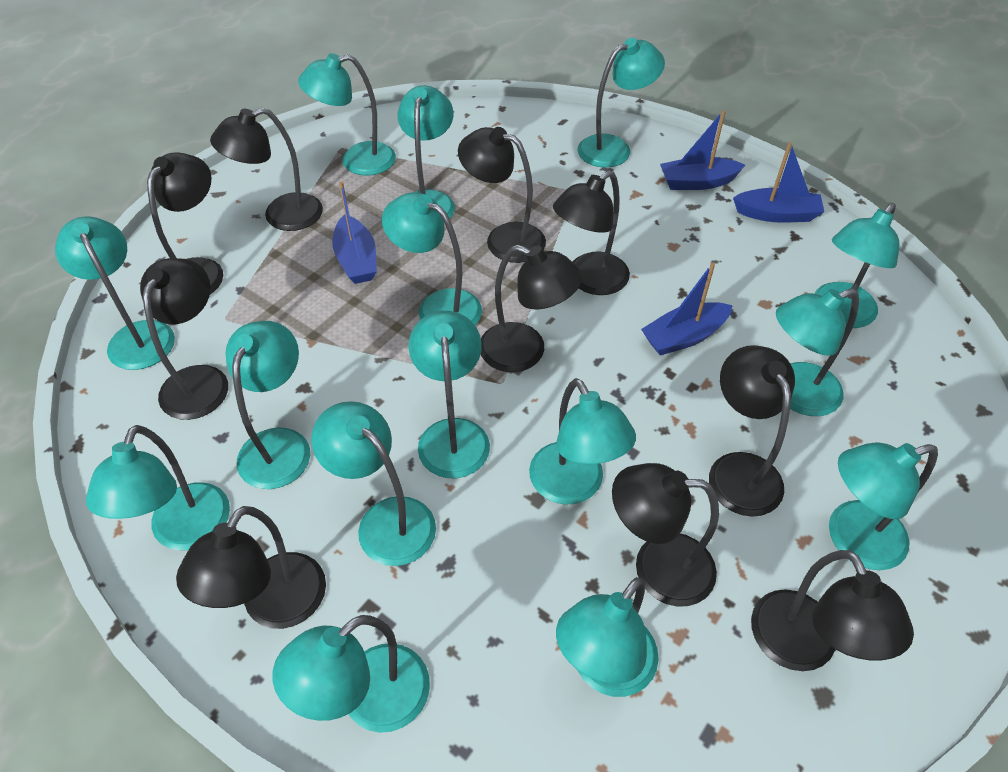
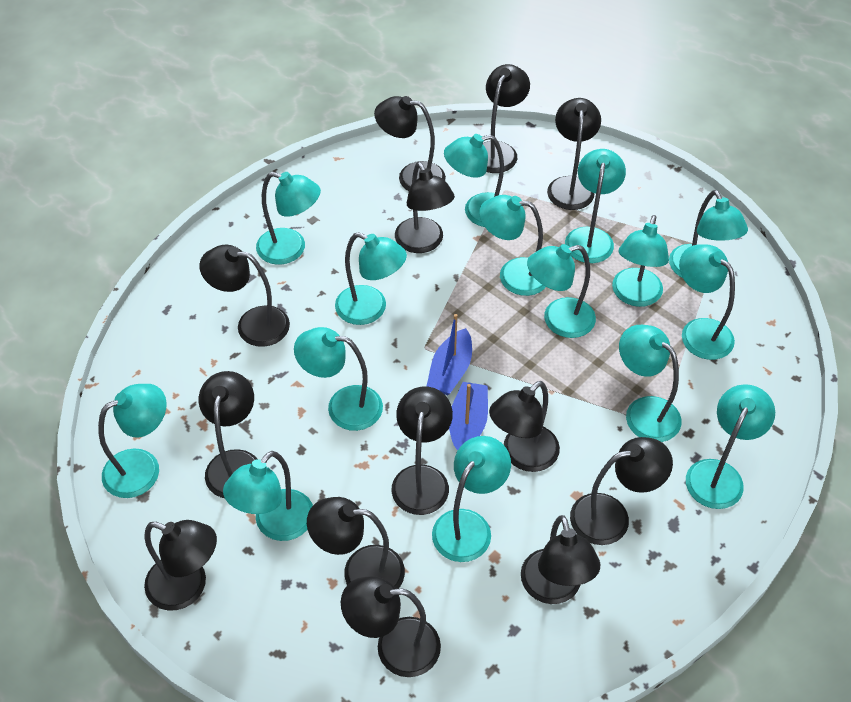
black lamp: [140,258,228,420] [147,152,223,294] [176,506,326,629] [210,108,323,231] [458,127,546,263] [481,245,583,372] [553,170,630,295] [612,463,719,607] [709,345,795,517] [751,550,914,671] = 10 -> [144,520,217,611] [199,371,257,498] [200,245,290,347] [307,497,405,589] [341,576,441,677] [374,96,446,191] [392,387,453,515] [395,162,455,253] [483,64,530,173] [489,381,560,472] [521,515,600,604] [547,98,601,210] [570,437,673,545] = 13
blue boat: [332,181,377,284] [641,263,733,355] [660,110,745,190] [733,142,824,223] = 4 -> [427,314,472,395] [449,382,488,450] = 2

